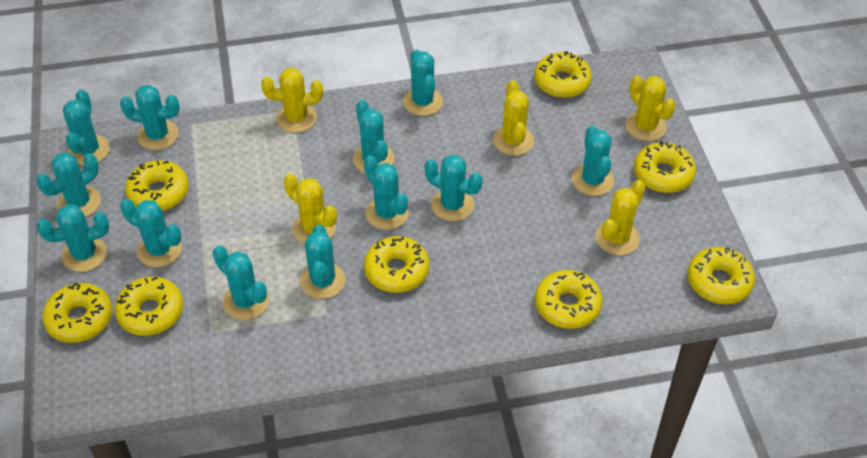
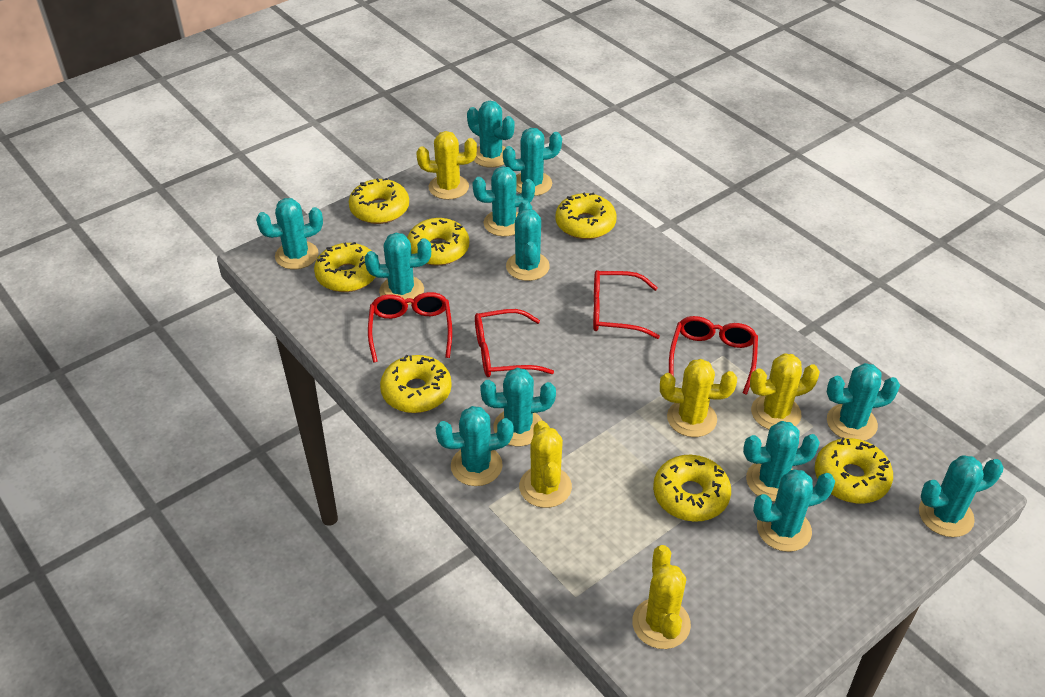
red glasses: none = 0 -> [368,292,452,363] [475,309,554,377] [593,270,660,339] [669,316,758,395] = 4
yellow donut: [42,282,112,343] [114,276,183,336] [125,160,189,211] [364,236,429,293] [534,51,592,98] [535,270,602,329] [634,141,696,193] [688,247,755,304] = 8 -> [314,242,376,292] [349,178,409,224] [380,355,452,413] [407,218,469,266] [555,192,617,239] [653,455,731,522] [815,438,893,503] = 7

